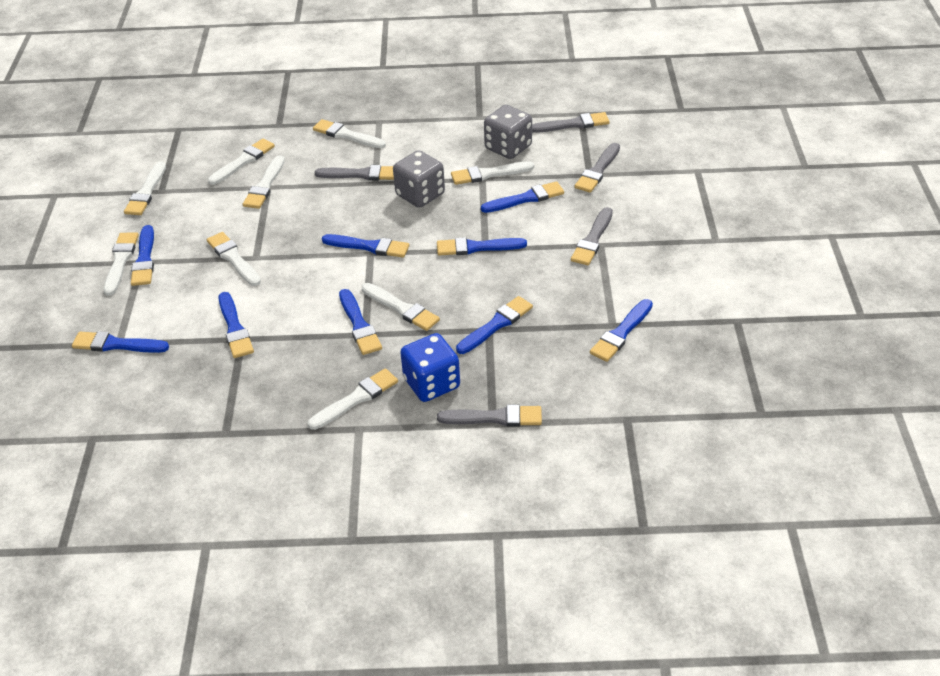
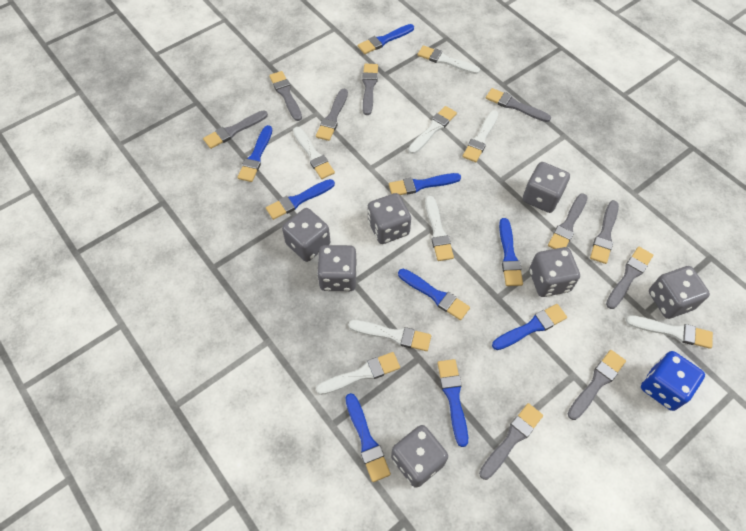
grey brush: [315,165,394,180] [437,405,542,427] [532,112,610,133] [571,207,613,265] [575,143,620,193] = 5 -> [203,110,268,149] [269,71,302,121] [316,89,348,141] [362,64,378,115] [479,403,543,480] [486,88,551,122] [548,193,588,249] [568,350,626,420] [590,200,619,264] [606,247,653,309] = 10
grey dice: [393,150,445,208] [484,105,532,159] = 2 -> [282,208,330,262] [317,245,357,291] [368,193,411,244] [391,425,448,488] [523,162,570,213] [529,247,580,297] [649,266,710,319] = 7
white brush: [104,232,139,296] [124,162,166,215] [207,232,261,286] [208,139,275,185] [243,155,285,209] [308,368,398,430] [313,119,386,148] [362,283,440,331] [451,161,534,185] = 9 -> [293,127,335,179] [316,352,400,395] [348,320,431,351] [409,106,457,154] [418,46,480,74] [425,196,454,261] [462,110,498,162] [626,315,713,349] = 8

